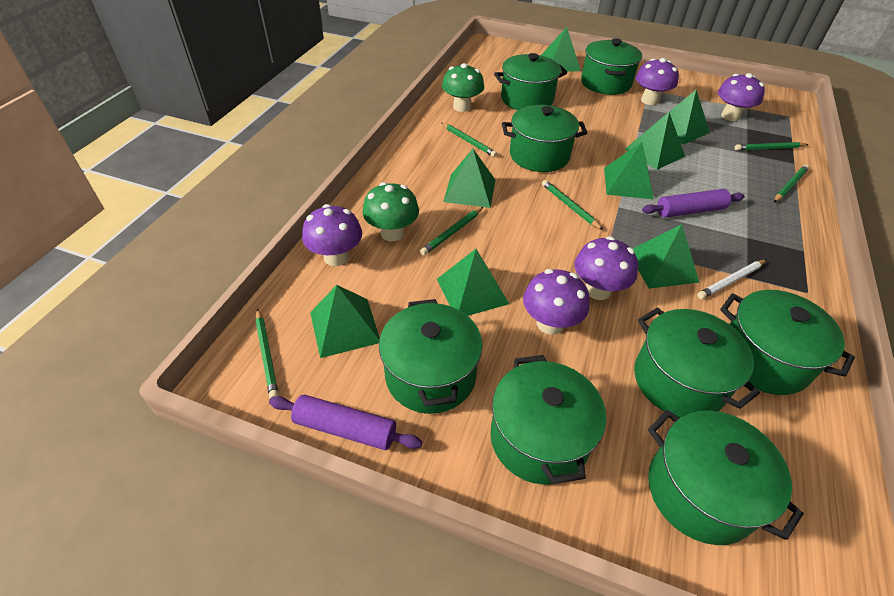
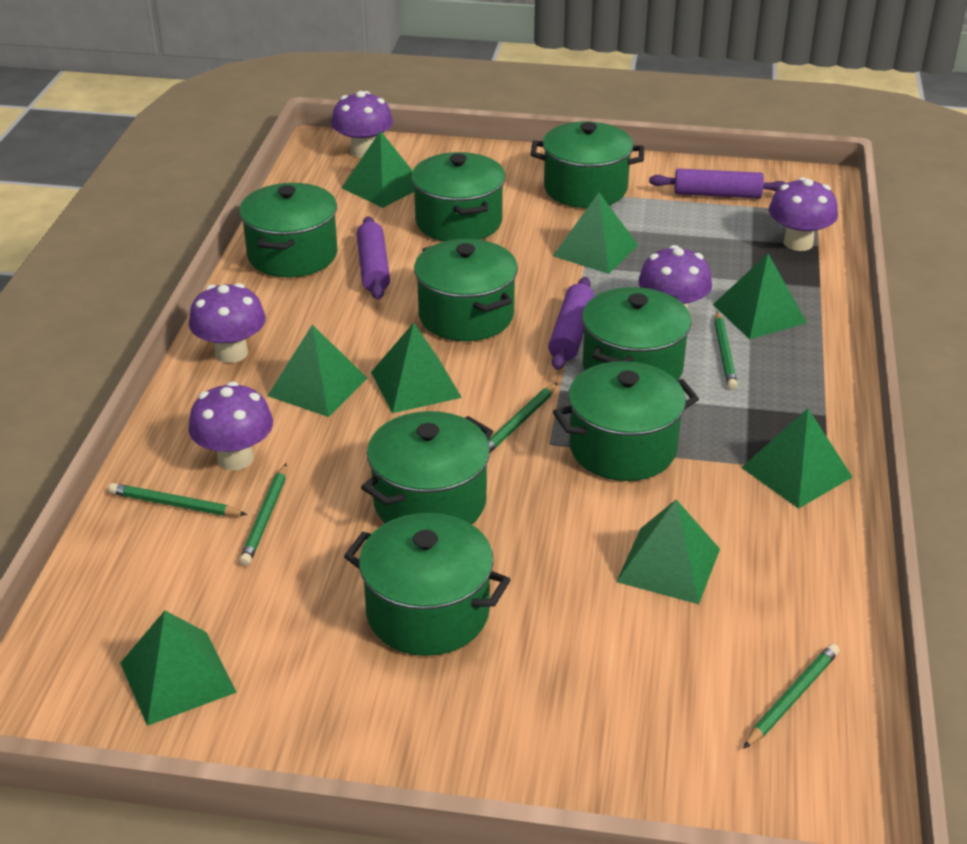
green mushroom: [363,182,419,241] [442,63,484,112] = 2 -> none = 0
green pencil: [255,308,279,398] [420,207,483,255] [441,123,497,157] [542,180,603,230] [735,142,809,150] [774,165,809,203] = 6 -> [108,483,247,516] [239,464,287,566] [488,383,558,453] [714,311,738,390] [743,644,840,749] = 5
purple rolling pin: [269,394,422,450] [642,189,745,217] = 2 -> [357,216,390,300] [548,277,594,370] [649,169,786,198] = 3
white pencil: [697,260,766,299] = 1 -> none = 0

